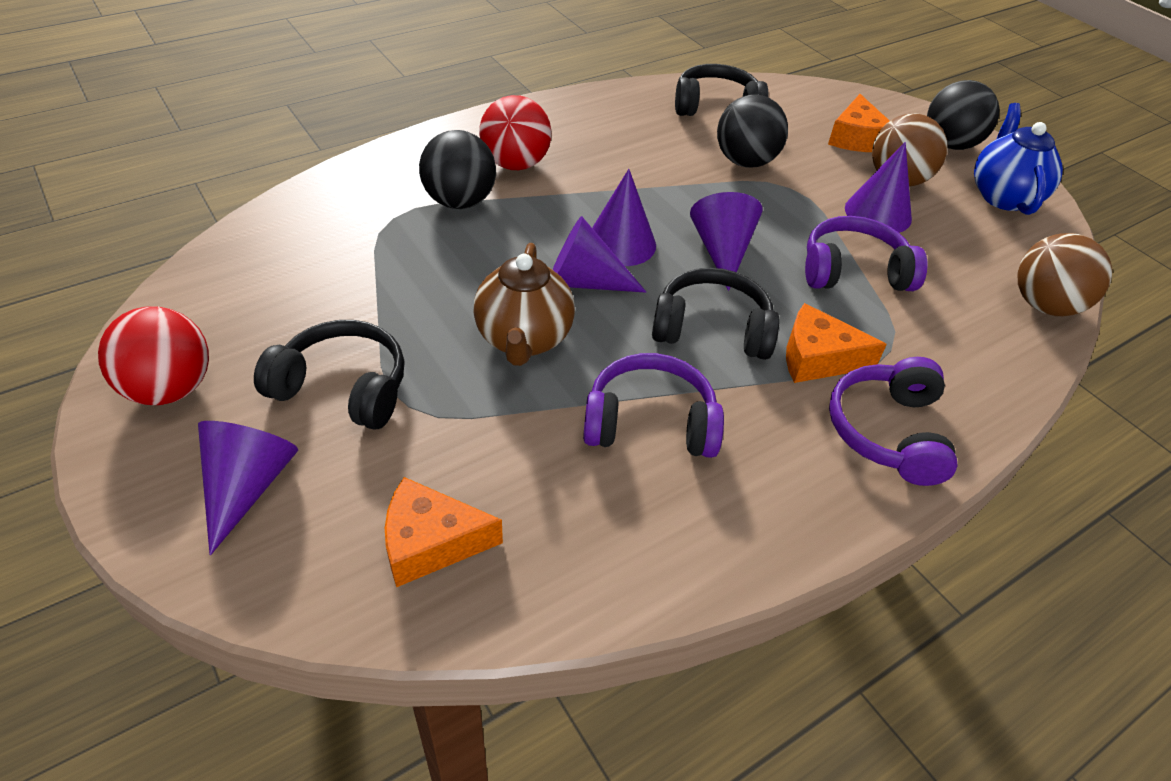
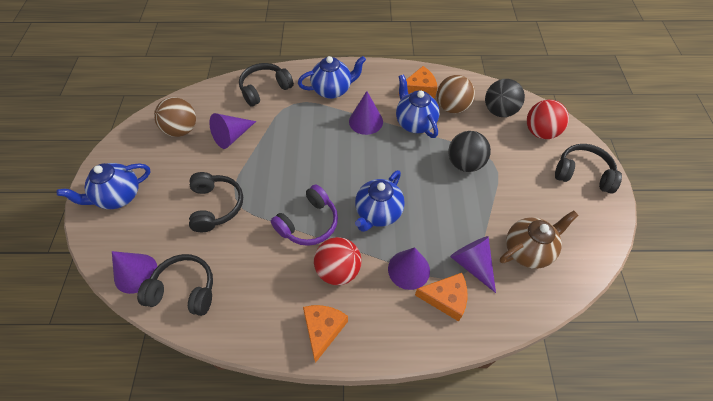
black ball: [419,130,496,209] [717,95,788,168] [927,80,1000,150] = 3 -> [448,131,491,172] [485,79,525,117] = 2
black headphones: [254,320,405,430] [652,268,779,360] [675,64,768,116] = 3 -> [137,254,213,316] [189,172,243,232] [239,63,294,107] [555,144,622,194] = 4
blue teapot: [974,103,1063,215] = 1 -> [57,163,150,209] [298,56,366,99] [355,170,405,232] [396,74,440,138] = 4
purple headphones: [583,353,724,458] [805,216,927,291] [829,357,957,486] = 3 -> [271,184,338,246] = 1

